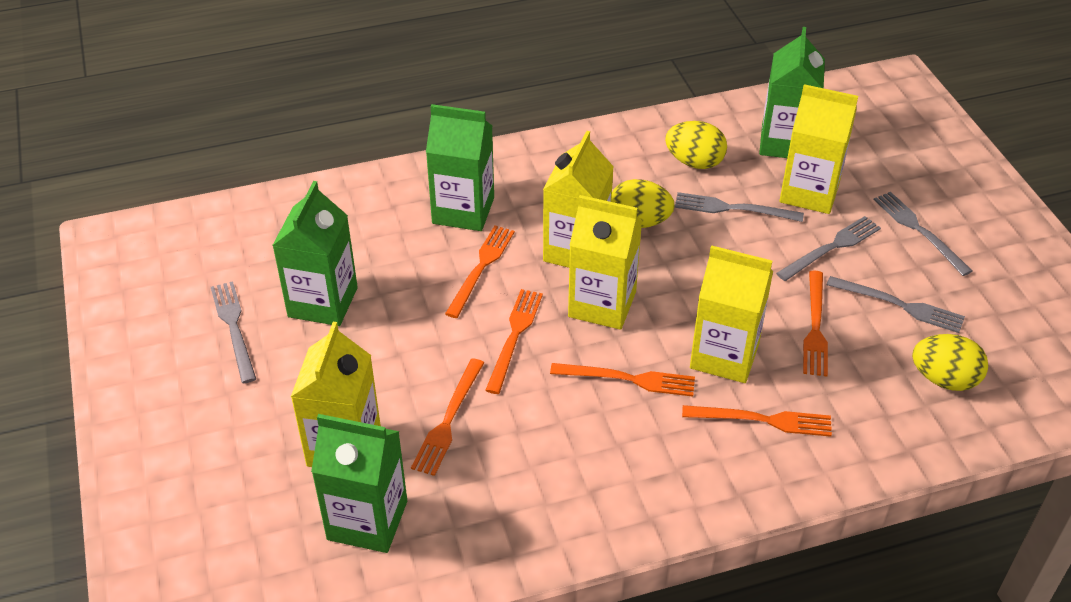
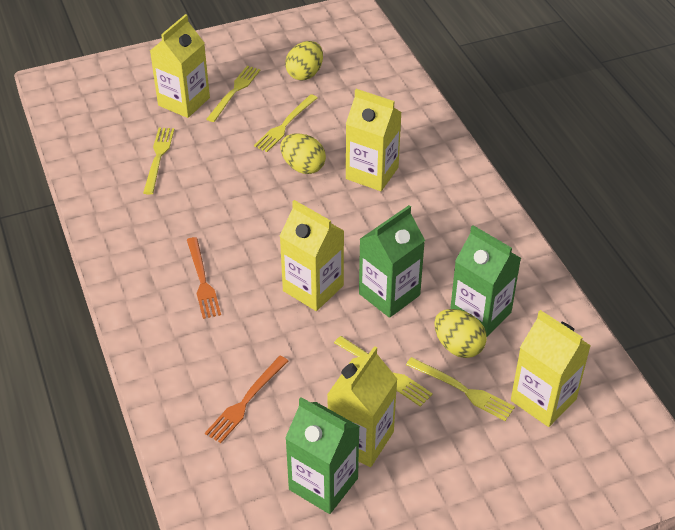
green carton: [272,181,358,326] [311,414,407,553] [426,104,494,231] [759,27,825,158] = 4 -> [285,397,360,514] [359,205,425,318] [450,225,521,337] = 3
grey fork: [211,281,256,383] [675,192,804,222] [776,216,881,281] [826,276,965,333] [874,192,972,276] = 5 -> none = 0
orange fork: [411,358,484,476] [445,226,515,318] [485,289,543,394] [550,363,695,397] [682,405,832,437] [803,271,828,376] = 6 -> [187,237,221,319] [205,356,288,443] = 2
yellow fork: none = 0 -> [143,128,174,195] [207,66,261,122] [254,94,318,152] [334,336,433,407] [406,357,515,421] = 5

